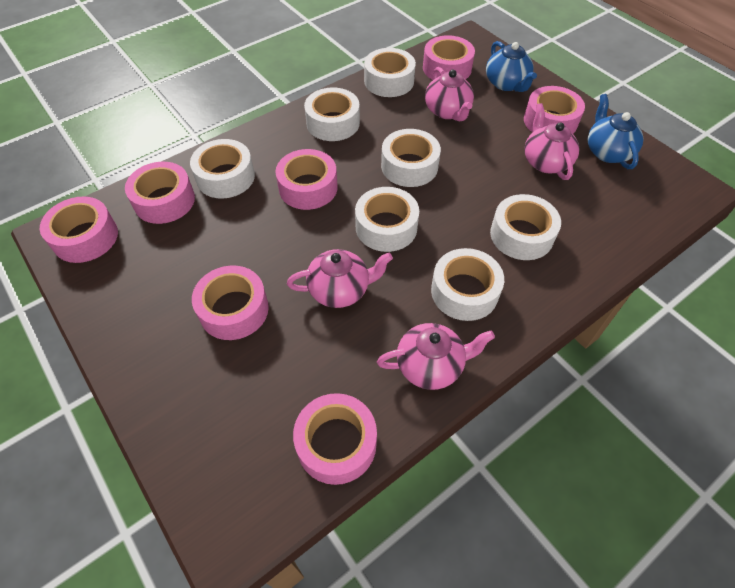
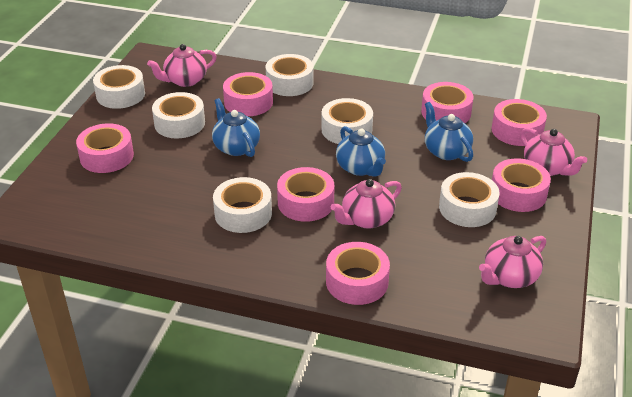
blue teapot: [486,41,537,92] [588,94,644,169] = 2 -> [212,98,260,157] [336,126,386,177] [425,102,473,162] = 3
white tape: [190,139,255,199] [304,87,360,141] [355,187,419,252] [364,48,416,97] [381,129,441,187] [431,248,504,321] [490,194,561,260] = 7 -> [93,65,145,109] [152,92,205,138] [213,177,272,233] [266,54,314,96] [321,98,373,144] [439,172,500,227] = 6

